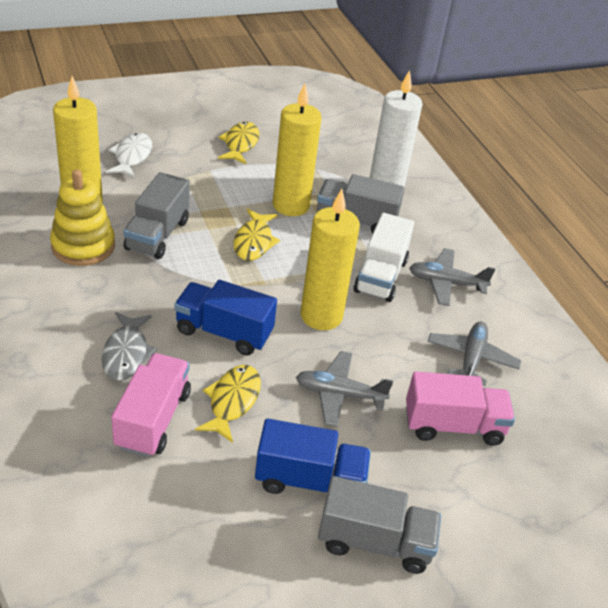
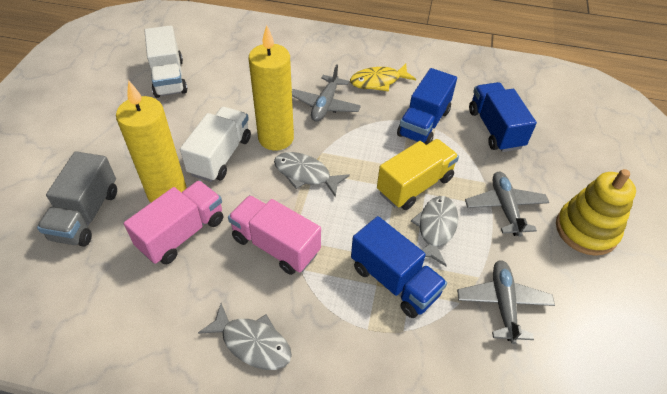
blue truck: [174,280,277,355] [255,418,371,494] = 2 -> [351,216,447,318] [397,68,457,145] [469,82,537,152] = 3
grey fish: [102,312,157,381] = 1 -> [198,303,292,370] [274,152,350,197] [411,196,458,266] = 3
grey truck: [123,172,190,259] [317,174,405,234] [318,476,441,574] = 3 -> [37,151,117,246] = 1
white candle: [370,70,423,187] = 1 -> none = 0
white fish: [106,133,152,178] = 1 -> none = 0
white truck: [353,213,414,302] = 1 -> [144,25,187,98] [180,107,251,182] = 2
yellow candle: [53,76,103,203] [273,84,322,216] [301,189,360,330] = 3 -> [116,80,187,202] [249,25,294,150] = 2
yellow fish: [195,365,261,443] [218,122,259,164] [233,209,280,261] = 3 -> [350,64,416,91] = 1
yellow truck: none = 0 -> [377,139,459,210] = 1

